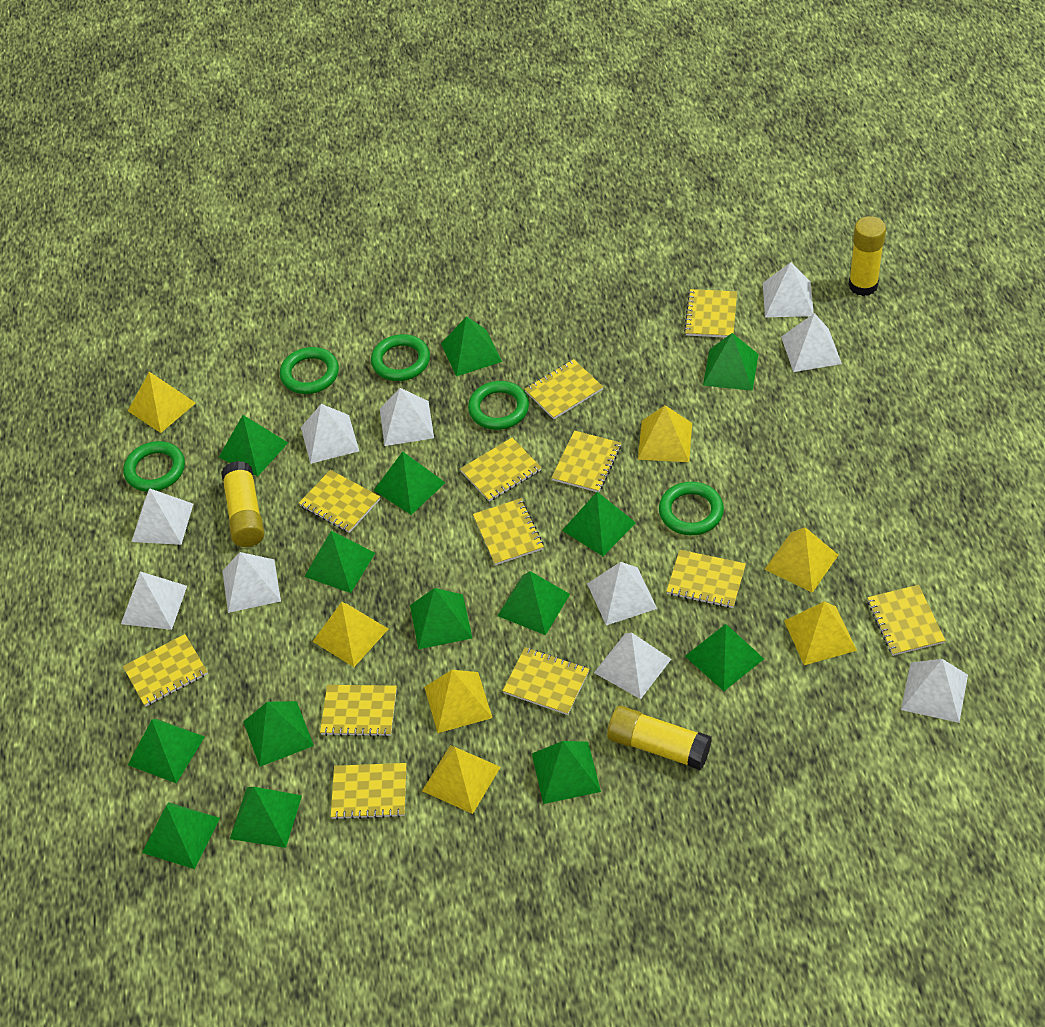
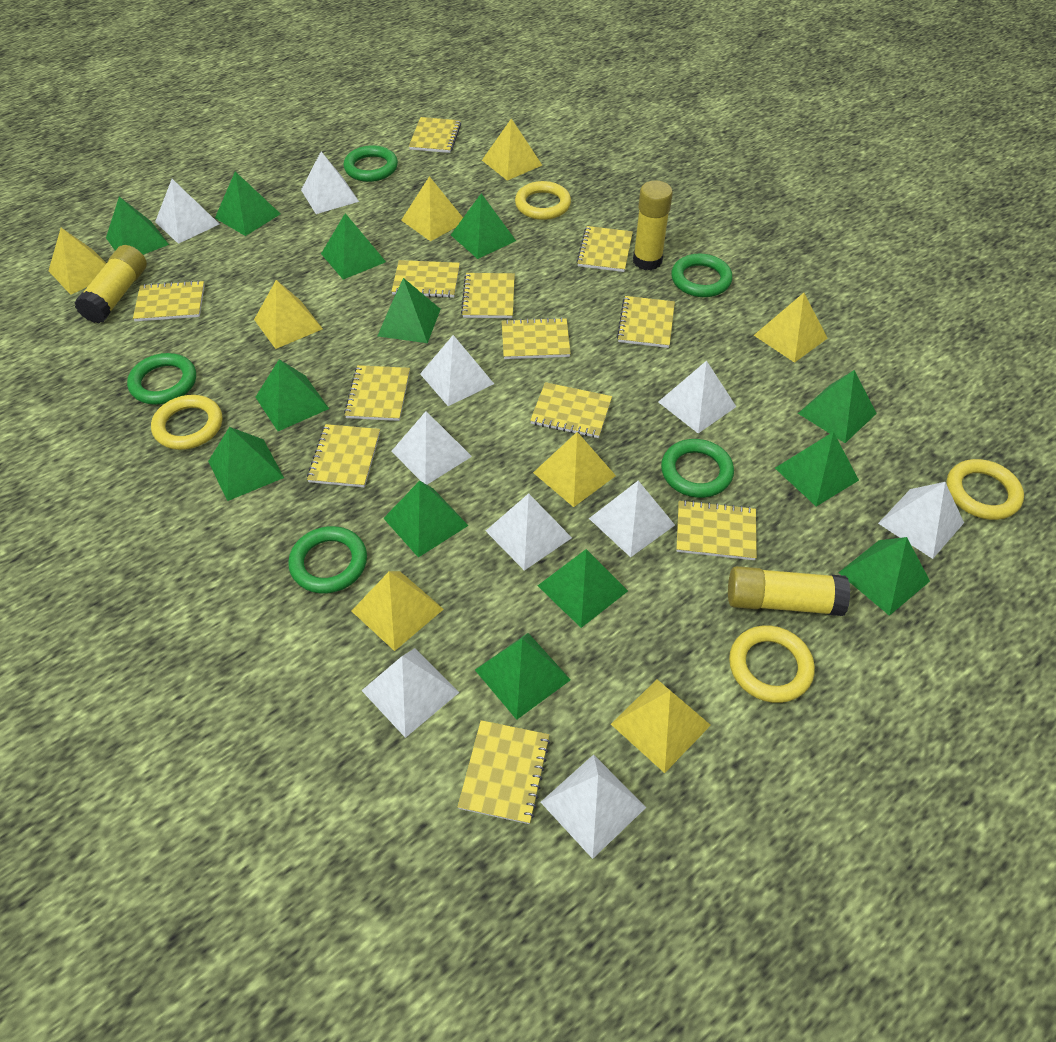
green pyramid: [128,719,205,783] [142,802,220,869] [219,415,288,477] [230,787,302,848] [243,701,314,767] [304,531,375,593] [374,452,445,515] [410,588,472,649] [441,316,502,376] [497,571,570,635] [532,741,601,804] [562,492,636,556] [685,624,764,691] [703,333,759,391] = 14 -> [106,197,169,255] [208,427,284,501] [215,172,280,236] [255,359,329,431] [321,213,386,279] [378,278,441,343] [383,481,469,558] [451,193,516,259] [475,633,571,720] [538,549,628,628] [775,432,859,506] [798,370,877,443] [838,537,930,616] = 13
yellow pyramid: [128,372,196,433] [312,602,388,667] [422,745,500,814] [424,670,492,733] [638,405,692,462] [765,527,838,593] [784,601,857,665] = 7 -> [49,228,107,295] [254,280,323,349] [352,571,444,651] [401,176,463,241] [482,119,542,181] [533,432,616,507] [611,679,711,773] [754,293,828,363] = 8
yellow ring: none = 0 -> [151,395,222,450] [515,181,571,220] [729,625,815,703] [946,459,1024,520] = 4

